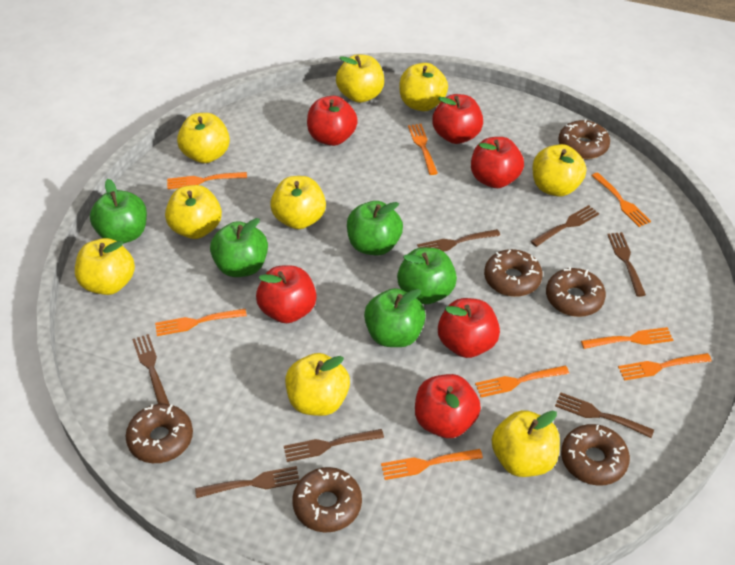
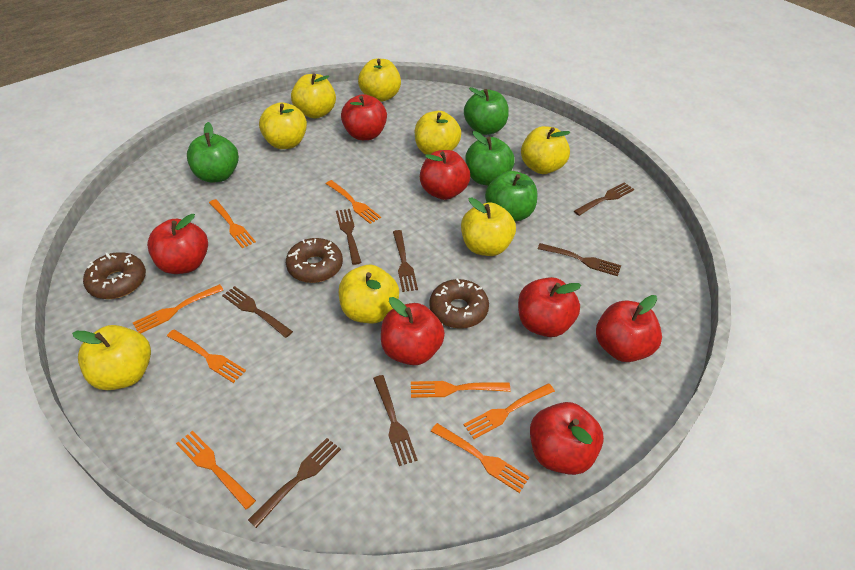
brown donut: [126,404,193,463] [292,467,362,533] [484,249,543,297] [546,267,606,317] [558,119,610,159] [561,424,630,486] = 6 -> [83,252,146,299] [286,238,343,283] [429,278,489,329] = 3
green apple: [90,179,147,244] [210,218,268,277] [347,201,403,256] [364,288,426,347] [397,247,457,304] = 5 -> [187,122,239,182] [464,87,509,135] [465,131,515,186] [485,171,537,222] = 4
red apple: [256,265,317,323] [307,96,358,146] [415,374,481,438] [432,94,483,144] [438,298,500,358] [471,137,524,188] = 6 -> [147,214,208,274] [341,94,387,140] [381,297,445,365] [420,150,470,200] [518,277,581,337] [530,402,604,475] [596,295,662,362] = 7
yellow apple: [75,238,135,295] [165,185,222,239] [177,113,230,163] [270,176,326,229] [285,353,350,416] [336,54,384,103] [400,63,448,111] [492,410,560,477] [533,144,586,197] = 9 -> [72,325,151,390] [259,102,307,149] [291,73,336,119] [339,265,399,323] [358,59,401,102] [415,111,461,155] [461,198,516,256] [521,126,570,174] = 8

